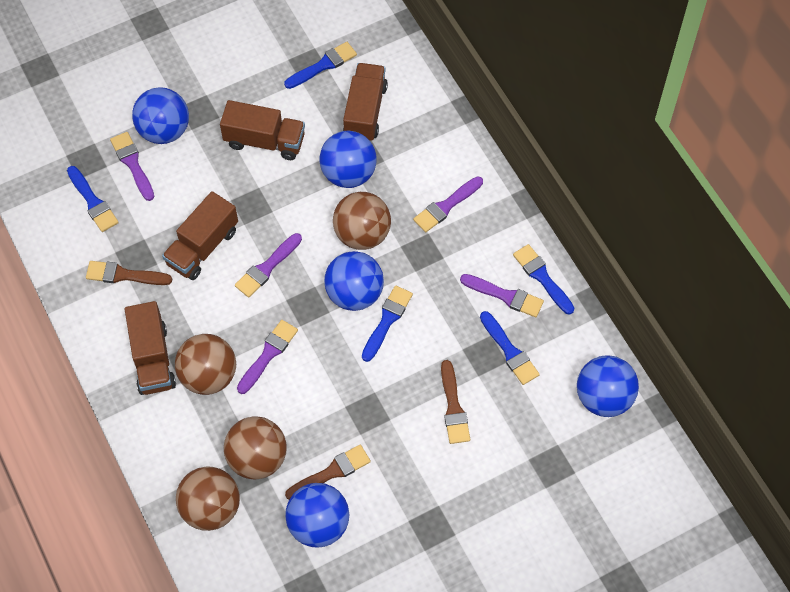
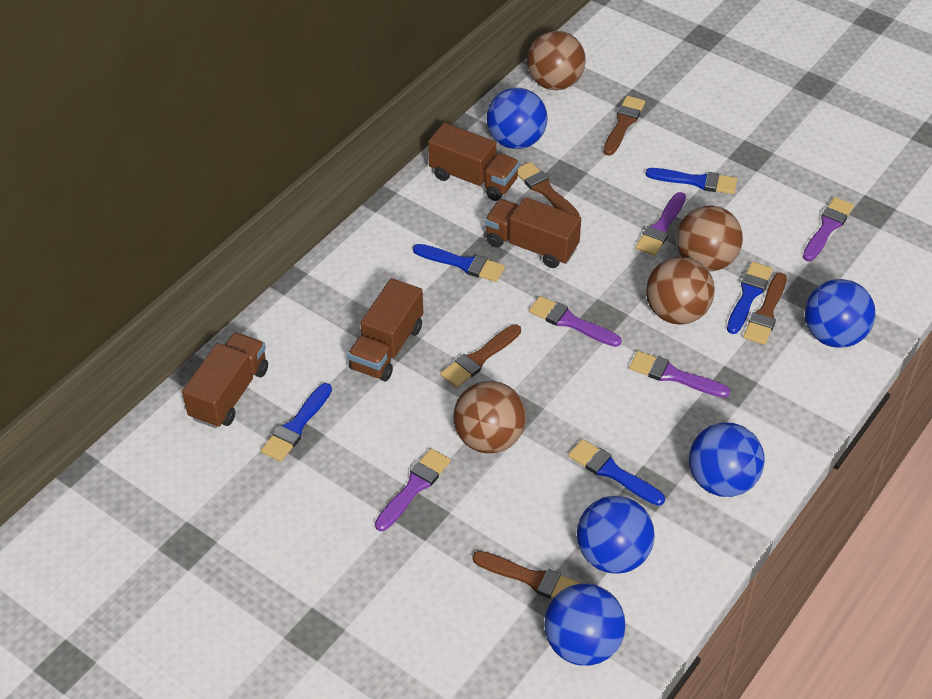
brown brush: [86,261,172,285] [285,445,371,500] [441,360,470,444] = 3 -> [440,324,521,388] [472,551,582,599] [518,162,580,216] [603,96,645,156] [743,272,787,345] = 5

